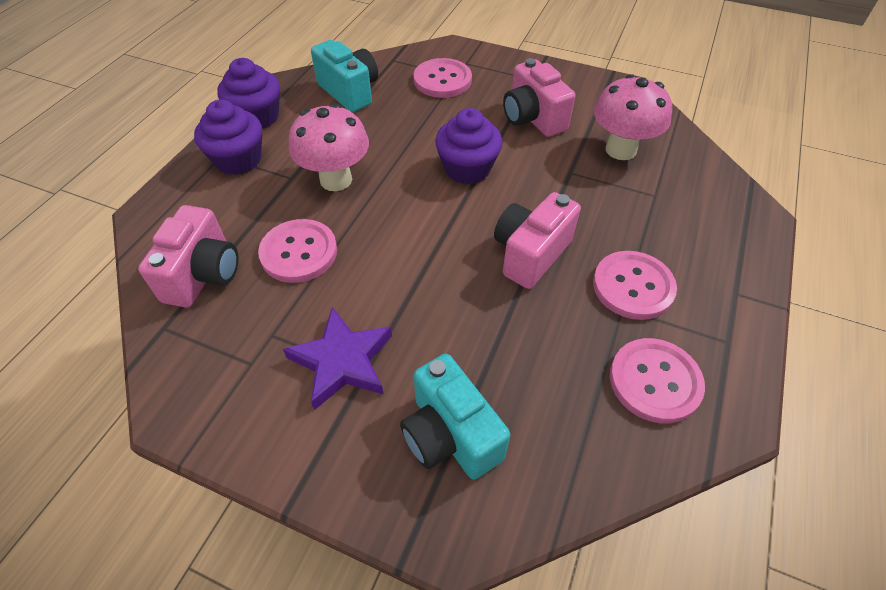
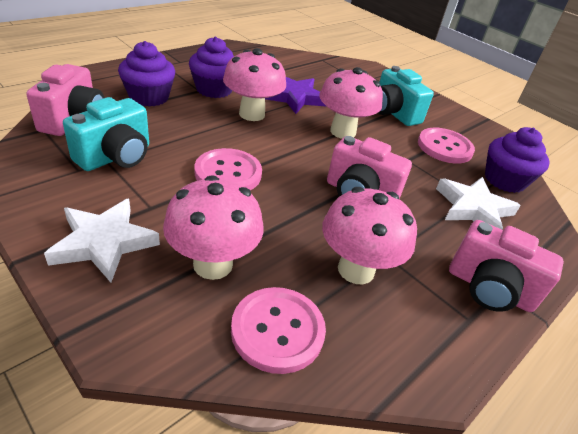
pink button: [258,219,337,283] [414,58,472,98] [593,251,677,320] [610,338,705,423] = 4 -> [195,148,262,190] [231,287,326,374] [418,128,475,164] = 3
pink mushroom: [289,103,369,191] [594,74,672,160] = 2 -> [163,175,264,280] [223,48,286,121] [319,67,383,139] [322,187,417,284] = 4
white star: none = 0 -> [44,198,160,282] [436,177,521,230] = 2

